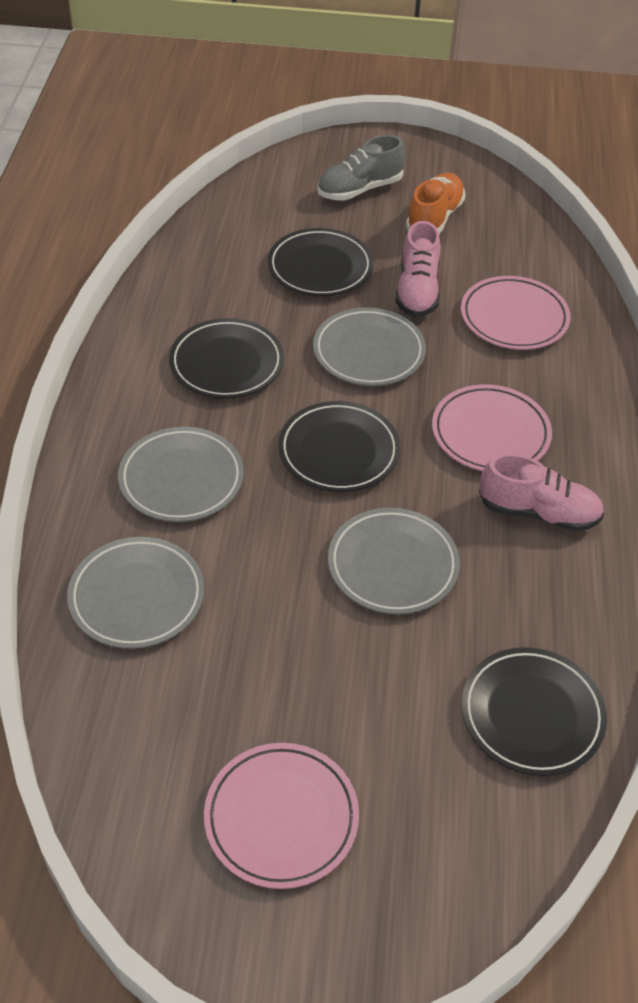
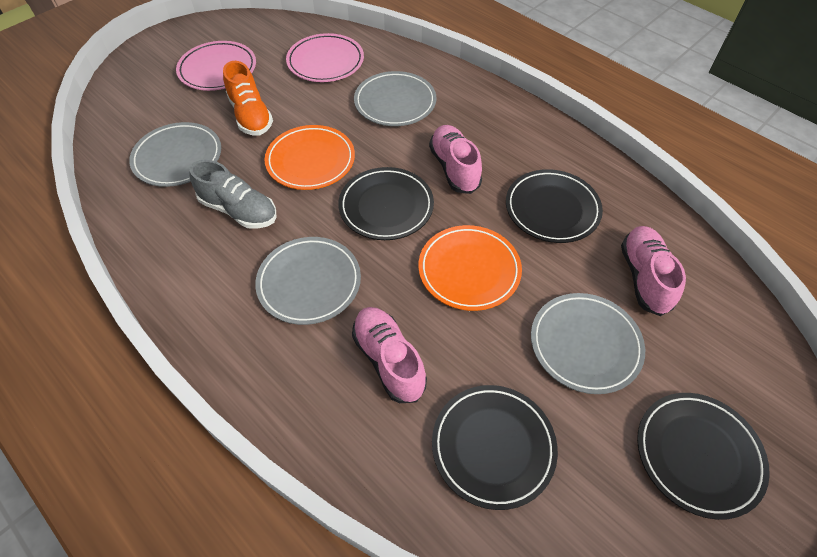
orange plate: none = 0 -> [265,125,355,190] [419,225,522,311] = 2
pink plate: [204,743,359,889] [432,384,552,471] [461,276,571,350] = 3 -> [176,41,256,91] [286,33,364,82] = 2
pink shoe: [395,221,441,317] [479,454,604,532] = 2 -> [352,307,427,403] [429,125,482,194] [621,226,686,316] = 3

